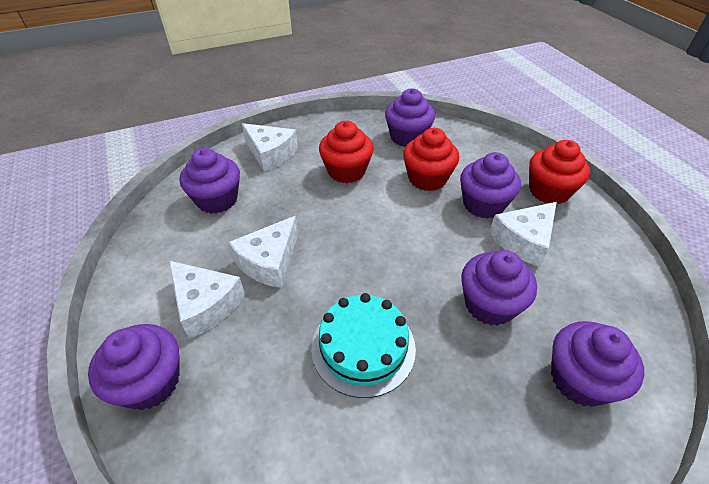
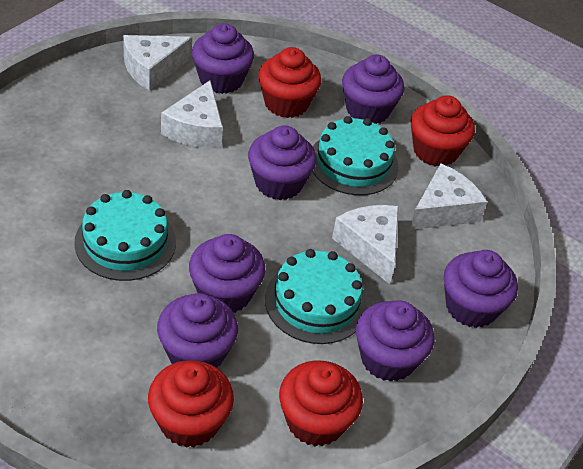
purple cupcake: [88,324,179,410] [180,148,240,214] [385,89,435,147] [460,152,521,219] [461,250,537,326] [551,321,644,407] = 6 -> [157,293,238,368] [189,234,265,313] [192,23,254,94] [248,125,317,200] [342,54,404,124] [356,300,435,382] [444,250,518,328] = 7
red cupcake: [319,121,374,183] [403,128,459,191] [529,140,590,204] = 3 -> [148,360,234,448] [258,47,321,118] [279,360,363,446] [411,95,475,167] = 4
turquoise cake: [311,293,416,398] = 1 -> [74,190,176,281] [265,249,367,344] [312,116,398,195] = 3

